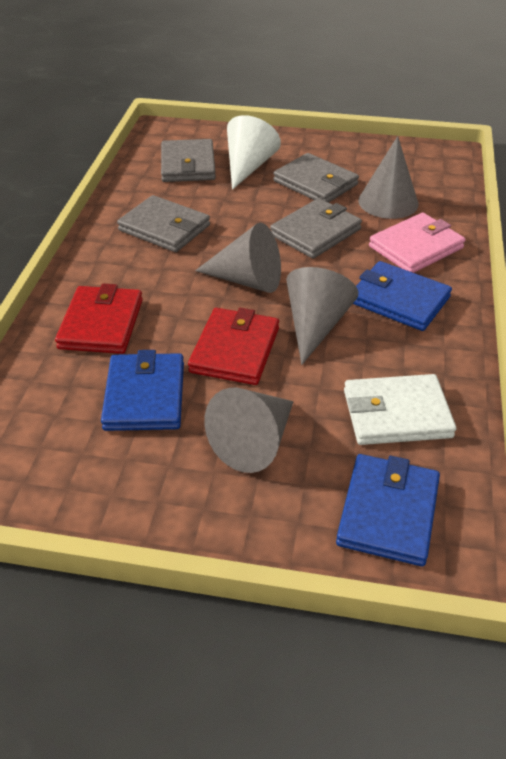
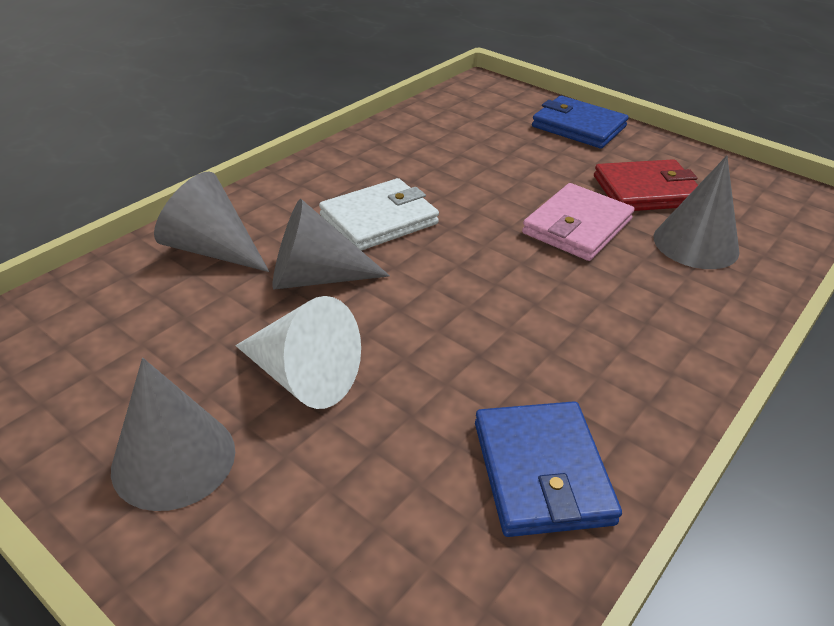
blue wallet: [101,350,184,431] [336,454,440,566] [353,261,452,331] = 3 -> [475,401,622,537] [532,96,629,149] = 2
grey wallet: [117,195,210,252] [161,139,216,182] [270,198,362,259] [273,153,359,203] = 4 -> none = 0
red wallet: [55,284,143,354] [188,308,279,385] = 2 -> [594,159,698,211] = 1

